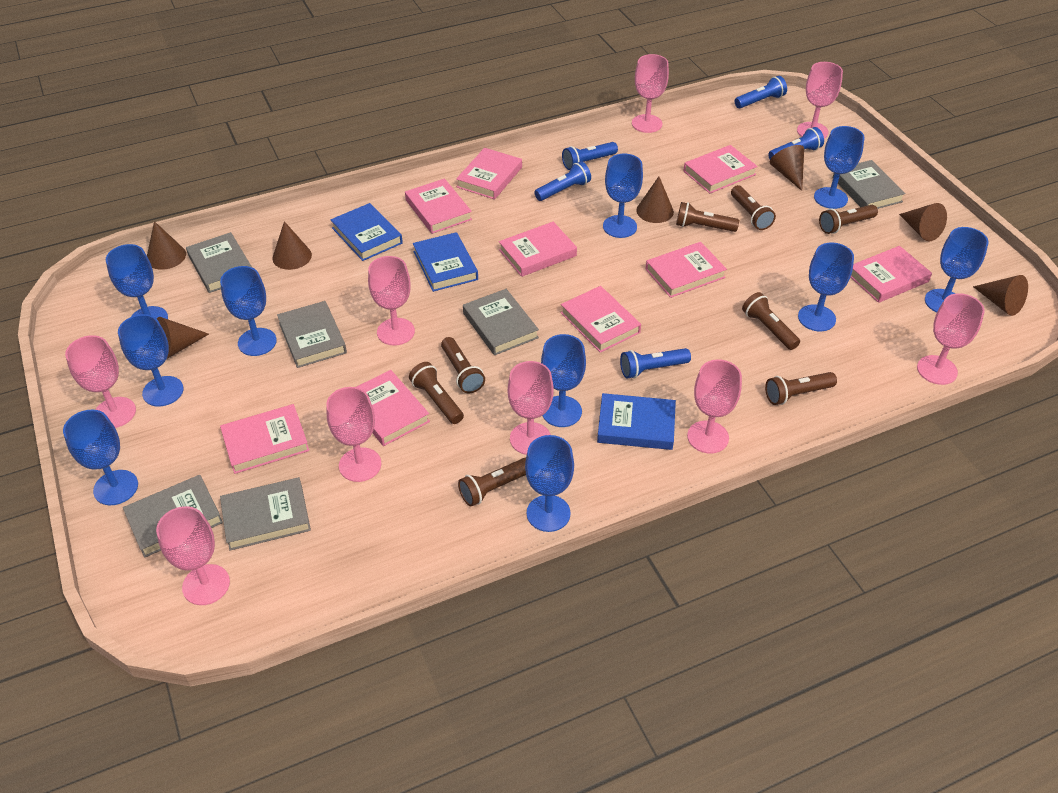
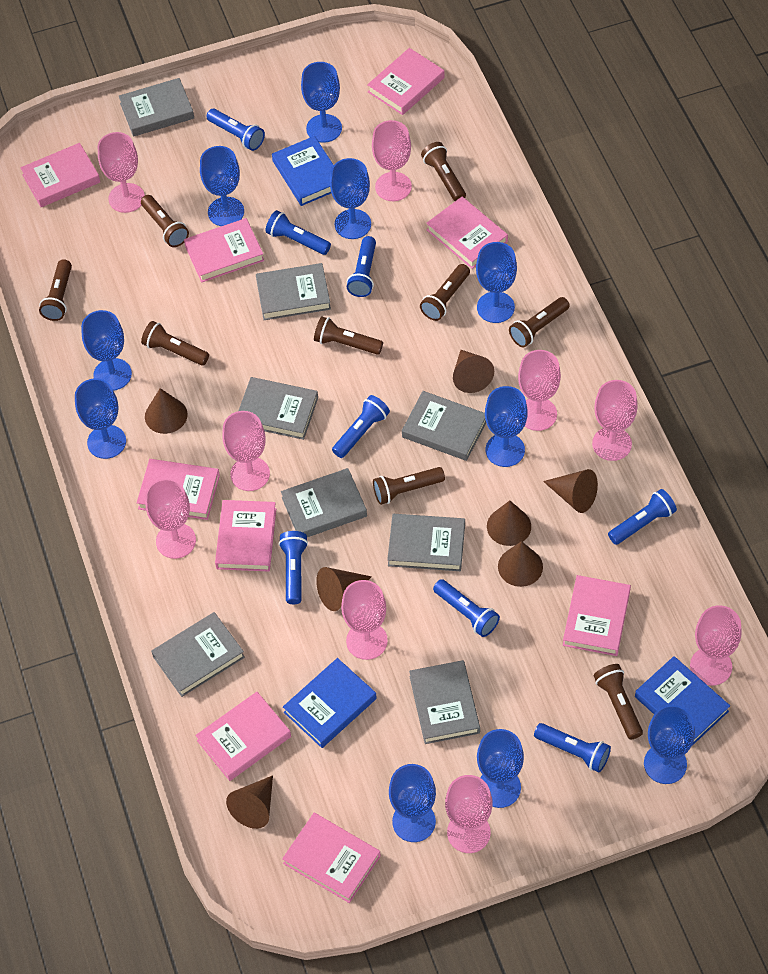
blue flashlight: [534,161,591,201] [562,142,618,170] [620,348,691,379] [734,76,787,108] [768,127,824,159] = 5 -> [207,109,265,151] [265,210,331,255] [279,531,308,604] [332,395,390,458] [347,236,376,297] [433,579,500,637] [534,723,611,772] [608,489,677,545] = 8
brown flashlight: [409,362,464,424] [441,337,485,393] [458,457,526,506] [676,202,739,232] [731,185,776,230] [742,292,800,350] [765,372,837,405] [819,205,878,234] = 8 -> [39,259,72,321] [141,195,189,247] [141,321,209,366] [314,316,383,355] [373,467,445,505] [420,264,470,321] [421,142,466,201] [509,297,570,347] [594,664,643,740] = 9
grey book: [123,475,223,558] [186,232,252,293] [220,477,311,551] [277,301,347,368] [463,289,539,355] [833,160,906,209] = 6 -> [119,78,194,137] [151,612,245,697] [238,377,318,440] [256,263,331,320] [281,468,367,537] [387,514,465,571] [402,391,486,461] [409,660,480,744] = 8

